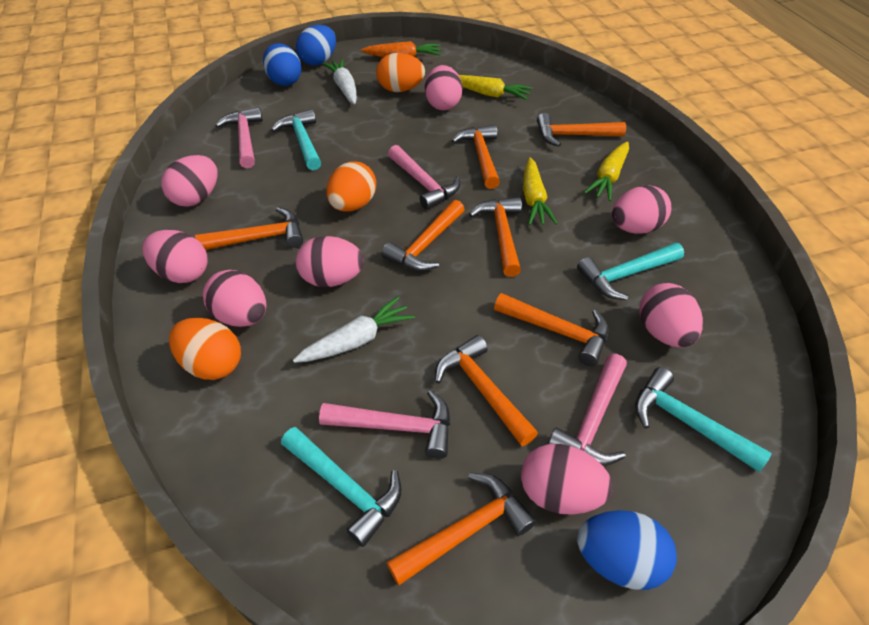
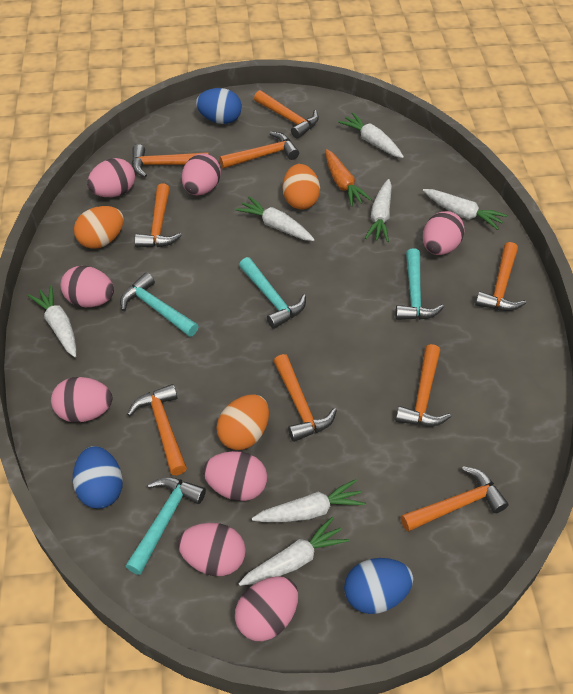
orange hammer: [195,207,303,250] [382,200,465,271] [386,473,536,585] [435,335,538,446] [452,125,500,189] [469,197,522,277] [494,293,609,366] [537,113,626,147] = 8 -> [127,384,187,475] [132,144,209,178] [134,184,182,248] [219,131,299,169] [254,90,319,139] [273,354,337,442] [395,344,451,426] [401,466,509,532] [475,242,526,311] = 9
pink hammer: [215,107,263,168] [319,390,450,459] [388,145,460,210] [548,354,627,466] = 4 -> none = 0
white carrot: [293,296,415,363] [322,59,357,104] = 2 -> [28,285,76,357] [236,196,315,241] [239,517,349,586] [252,479,366,522] [338,113,404,158] [365,179,392,242] [423,189,507,230] = 7
yellow carrot: [459,75,533,100] [523,157,558,225] [584,142,629,201] = 3 -> none = 0

